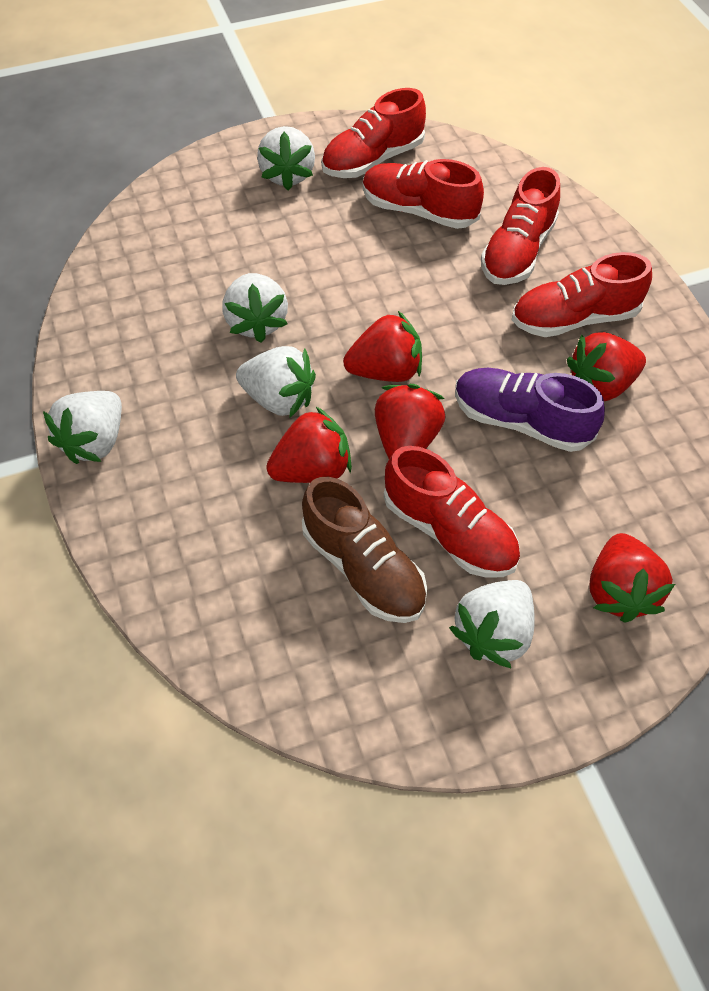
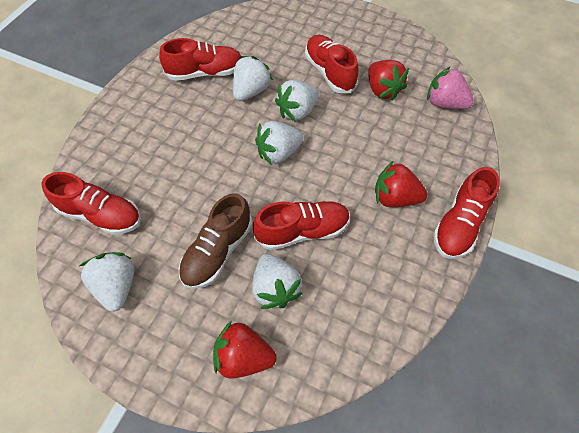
pink strawberry: none = 0 -> [427,66,474,109] = 1
purple shoe: [455,368,605,452] = 1 -> none = 0
red strawberry: [266,407,352,483] [343,311,422,382] [375,384,445,459] [567,332,646,401] [589,533,675,622] = 5 -> [213,321,277,378] [368,60,409,101] [375,161,428,207] = 3

